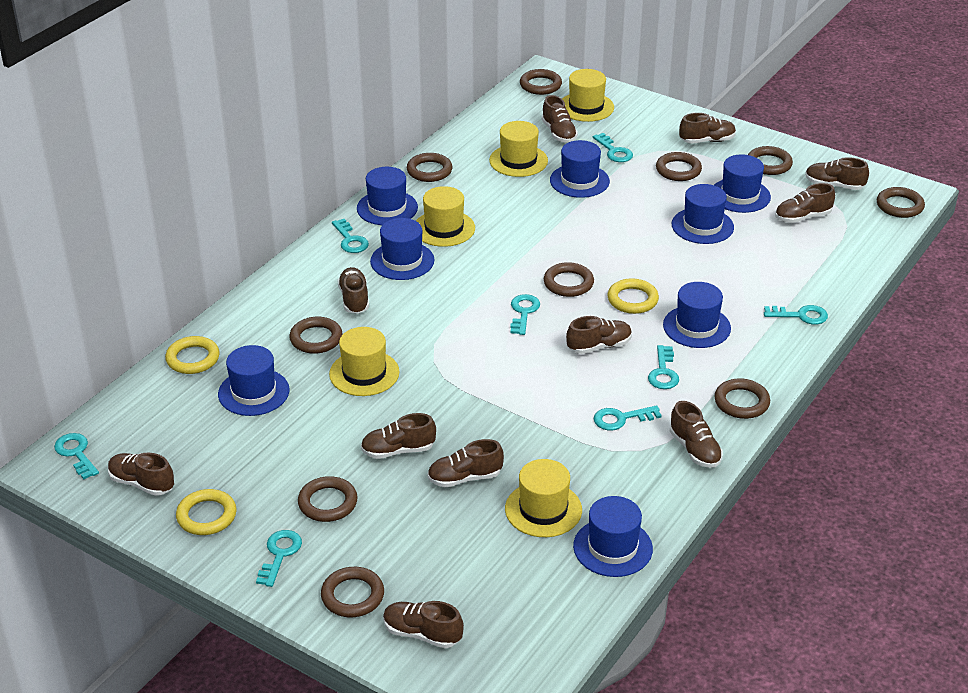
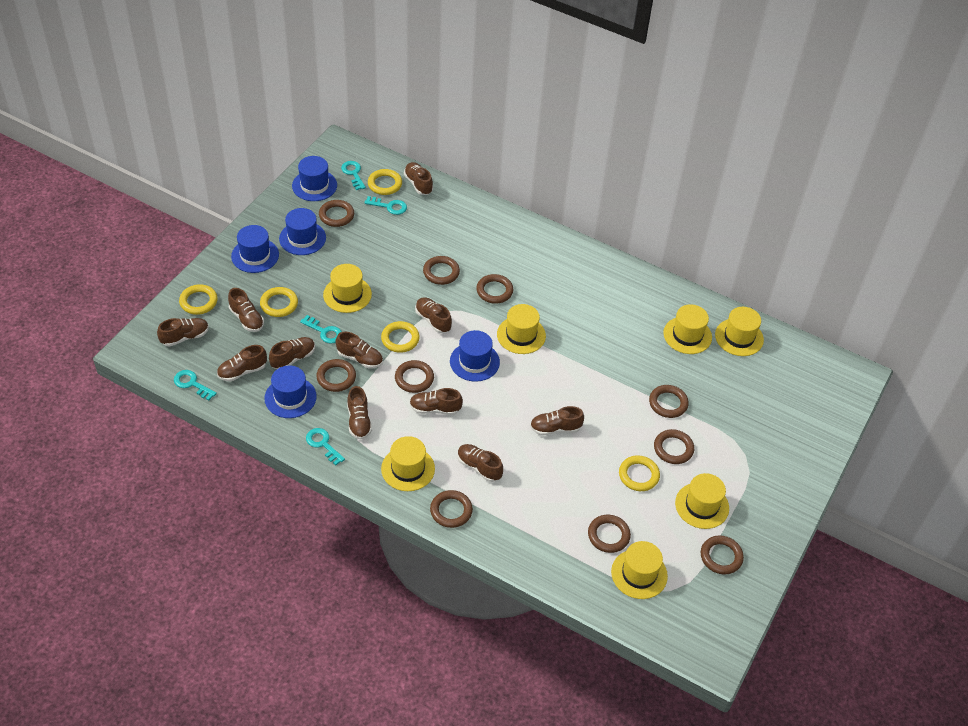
blue hat: [218,345,289,416] [357,167,418,225] [370,218,434,280] [550,140,610,198] [573,496,653,577] [663,282,731,348] [672,184,734,244] [714,154,771,213] = 8 -> [231,225,279,273] [264,365,317,418] [279,208,326,255] [292,156,337,201] [450,330,500,382] = 5
turquoise key: [54,433,99,479] [256,530,302,587] [332,219,369,253] [510,294,540,335] [593,133,633,162] [594,405,662,430] [648,345,679,389] [764,305,828,325] = 8 -> [174,370,217,400] [300,315,342,344] [306,428,345,466] [341,161,366,190] [364,196,407,215] = 5
yellow hat: [329,327,400,396] [416,186,475,247] [489,121,548,177] [505,459,582,537] [562,69,614,122] = 5 -> [323,264,372,313] [381,436,435,491] [497,304,546,354] [611,541,668,599] [663,304,712,354] [675,473,729,529] [715,307,764,356] = 7
yellow ring: [165,336,220,374] [176,489,237,535] [607,278,659,314] = 3 -> [179,284,218,315] [260,287,298,317] [368,169,402,195] [381,321,420,353] [619,455,660,491] = 5

